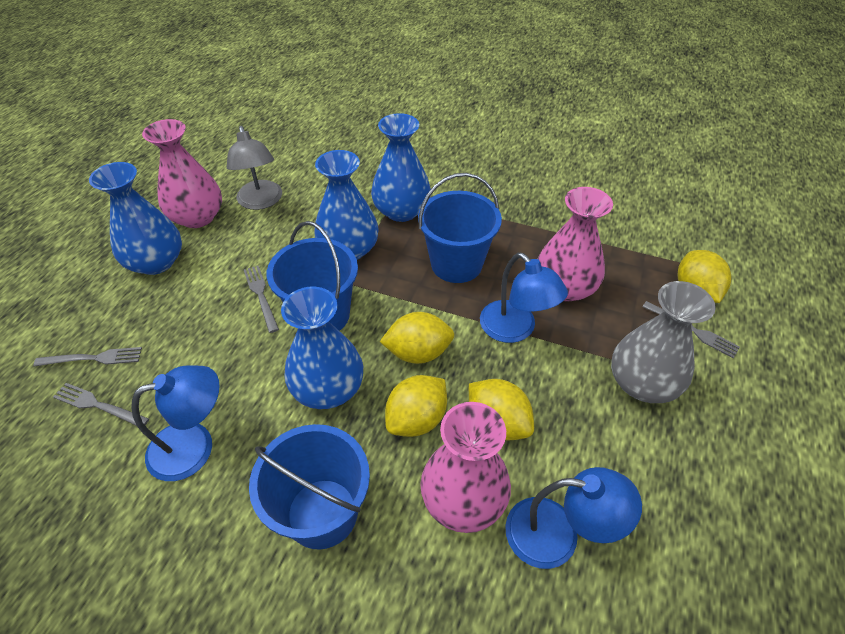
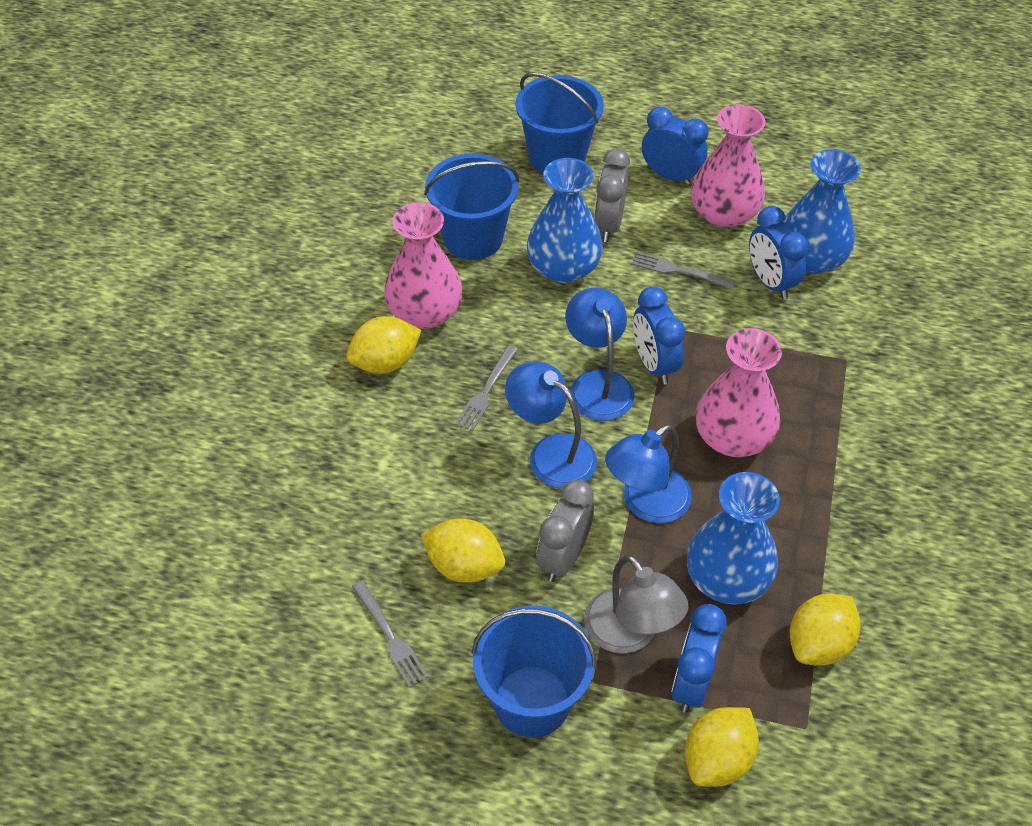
blue clock: none = 0 -> [633,286,685,385] [642,107,709,185] [671,604,727,713] [749,206,809,300] = 4
blue vase: [89,162,182,275] [281,286,363,409] [314,150,379,260] [371,113,431,222] = 4 -> [527,158,603,283] [687,472,780,605] [783,149,861,274] = 3
grey clock: none = 0 -> [536,480,594,582] [594,148,630,242] = 2
grey fork: [33,347,142,366] [53,383,149,426] [244,266,279,333] [642,301,740,358] = 4 -> [352,580,429,688] [455,345,518,432] [632,251,736,289] = 3
grey vase: [611,281,716,403] = 1 -> none = 0

